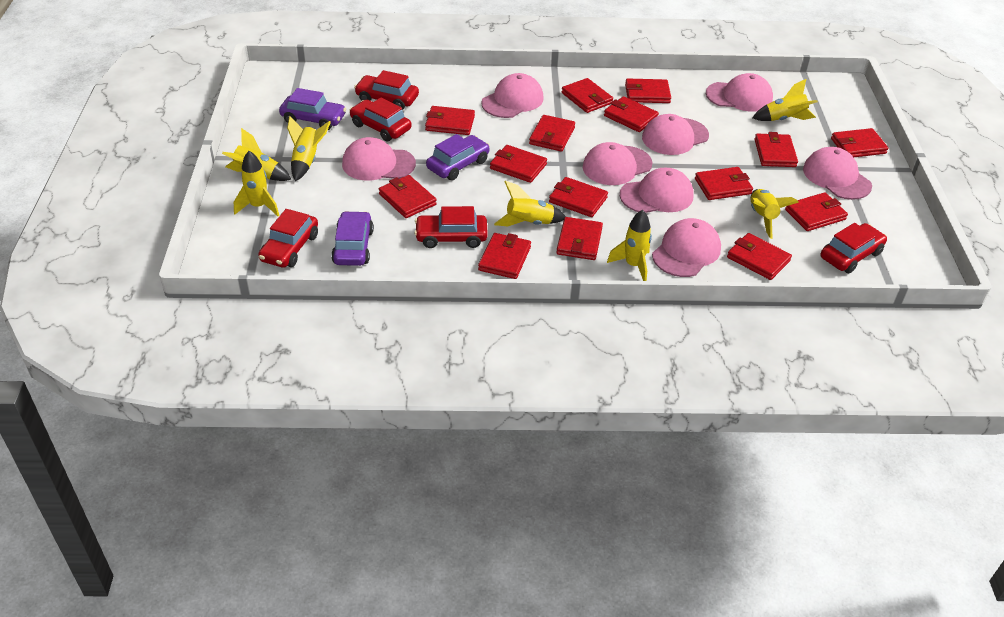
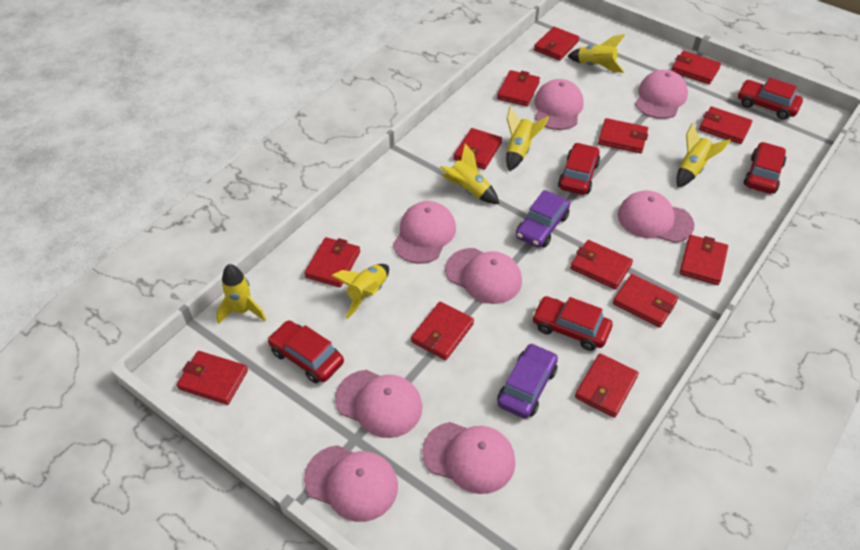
purple car: [279,88,346,130] [331,211,374,266] [426,134,490,180] = 3 -> [497,343,558,419] [516,190,570,248] = 2
red wallet: [379,175,437,218] [425,106,475,135] [478,233,531,279] [490,145,547,183] [529,115,575,152] [549,177,608,217] [556,217,603,260] [562,78,613,113] [604,96,659,132] [625,78,671,103] [695,167,753,200] [727,233,792,280] [755,132,798,167] [785,192,848,231] [831,128,888,157] = 15 -> [177,351,248,405] [305,237,360,287] [411,302,474,360] [454,128,502,169] [497,70,540,106] [534,27,579,60] [570,240,633,290] [575,353,639,418] [598,118,648,153] [613,274,678,328] [671,51,721,84] [679,235,728,285] [699,107,752,144] = 13
yellow rocket: [222,128,291,181] [234,151,279,216] [287,116,331,181] [494,181,566,226] [607,210,652,281] [751,189,799,239] [752,79,818,121] = 7 -> [216,264,266,324] [331,264,389,319] [440,144,499,204] [506,107,549,171] [568,34,625,73] [676,123,731,188] = 6

